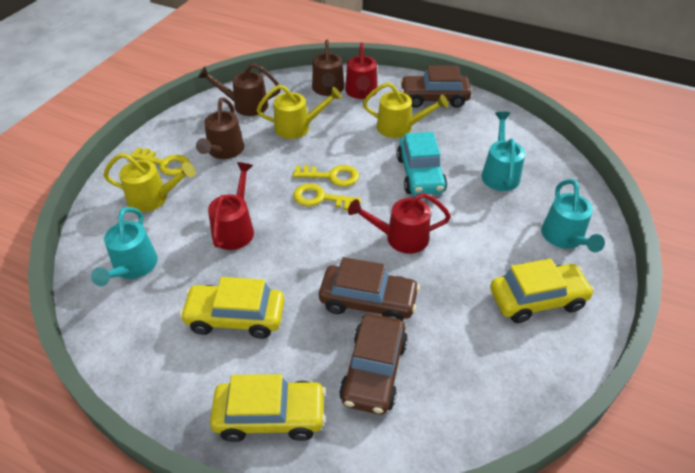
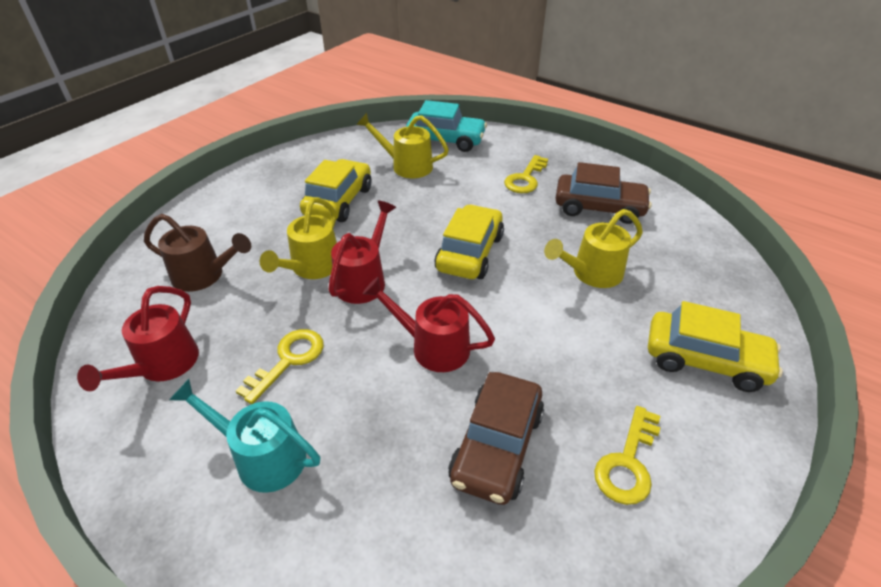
brown car: [319,257,420,321] [339,314,408,415] [400,66,472,108] = 3 -> [448,372,544,505] [555,162,652,224] = 2
brown watering can: [196,97,244,159] [198,63,281,116] [312,40,344,96] = 3 -> [144,214,251,292] = 1
turquoise watering can: [91,207,158,286] [482,112,525,191] [541,179,605,252] = 3 -> [169,379,320,493] = 1

